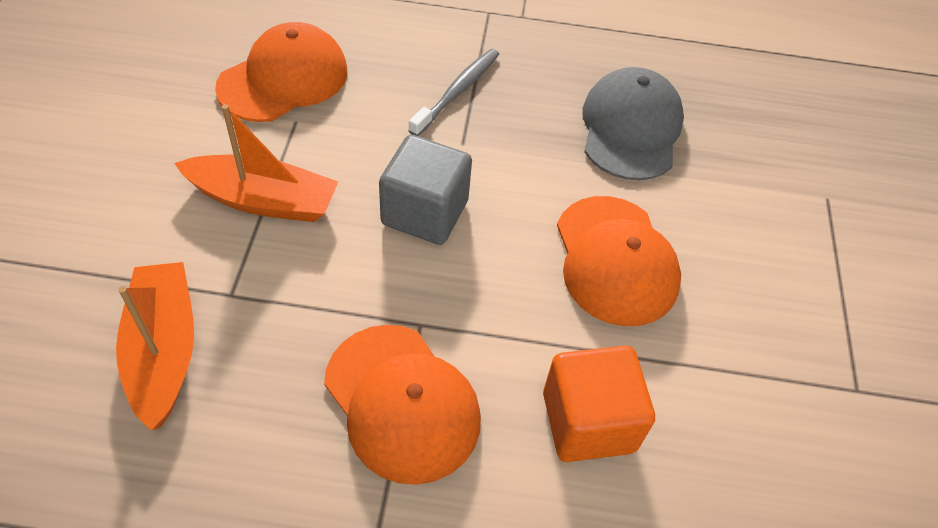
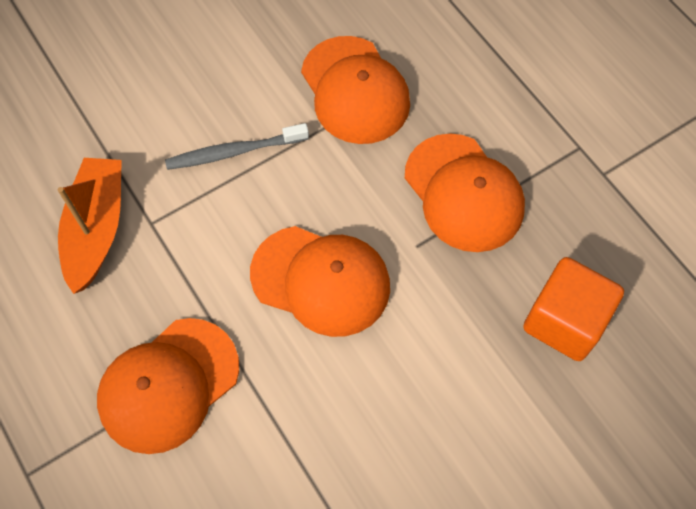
grey cap: [582,67,684,181] = 1 -> none = 0
grey cube: [379,135,472,245] = 1 -> none = 0
orange boat: [116,262,194,431] [174,104,338,222] = 2 -> [58,158,122,294] = 1
orange cap: [215,22,347,122] [324,325,481,485] [557,196,681,326] = 3 -> [97,318,239,454] [250,226,390,337] [301,36,410,144] [405,134,525,252] = 4

